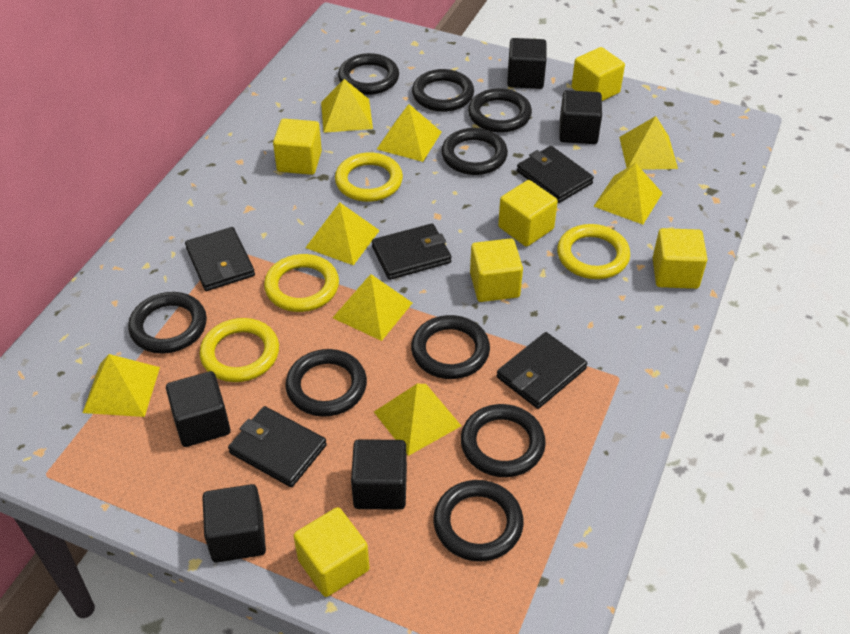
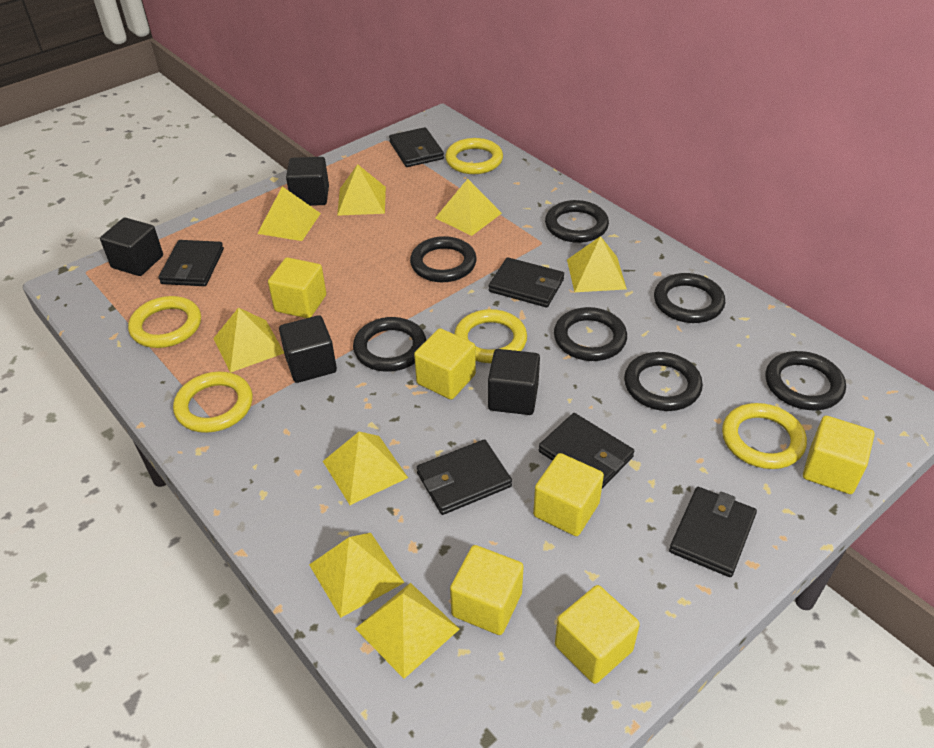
black cube: [166,371,231,447] [202,484,266,563] [351,439,407,510] [507,38,547,89] [559,90,602,144] = 5 -> [100,218,163,276] [279,315,337,383] [286,157,329,206] [488,349,540,415] = 4
black ring: [128,292,207,354] [285,349,367,417] [338,53,399,95] [411,315,490,379] [412,69,474,112] [433,480,524,562] [441,128,508,175] [461,404,546,477] [468,88,532,133] = 9 -> [353,317,426,372] [410,236,477,282] [545,200,609,243] [554,307,627,361] [624,352,703,411] [654,273,725,323] [766,351,846,410] = 7
black wallet: [185,227,255,291] [228,406,327,487] [372,223,452,280] [497,332,587,409] [517,146,594,203] = 5 -> [159,240,224,286] [389,127,444,167] [417,439,512,515] [489,257,564,307] [539,413,634,488] [669,487,757,577] = 6
yellow ring: [200,318,279,382] [264,254,339,312] [335,153,403,202] [557,224,630,279] = 4 -> [128,296,201,348] [173,372,253,433] [445,138,503,174] [454,309,527,363] [722,403,807,469] = 5

